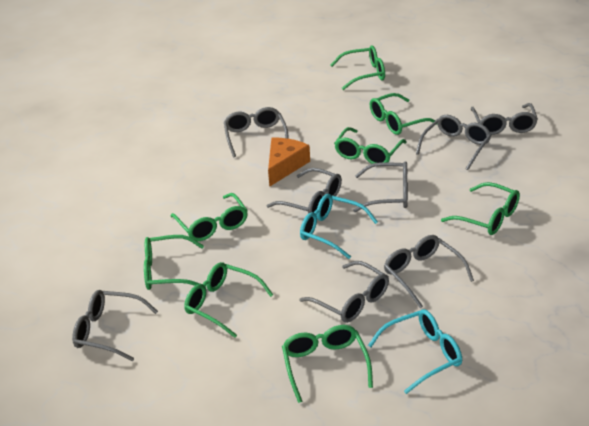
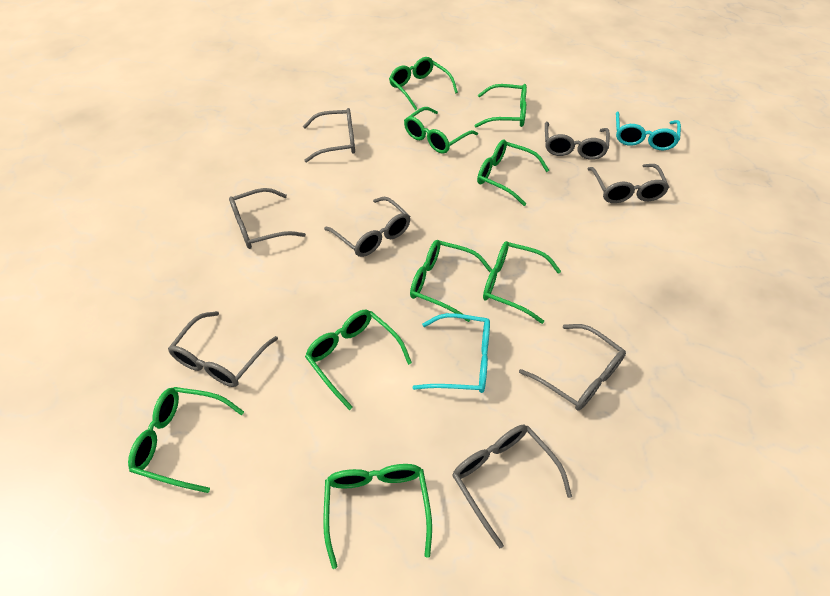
green glasses: [144,235,206,290] [171,193,248,241] [184,262,273,338] [282,325,373,403] [331,45,385,90] [334,127,407,164] [370,93,436,135] [441,182,520,235] = 8 -> [128,387,244,493] [305,310,412,410] [323,464,432,569] [389,57,458,110] [404,107,478,154] [410,240,492,322] [475,84,527,127] [477,140,549,206] [483,241,561,324] = 9
orange cheese: [268,138,310,187] = 1 -> none = 0

